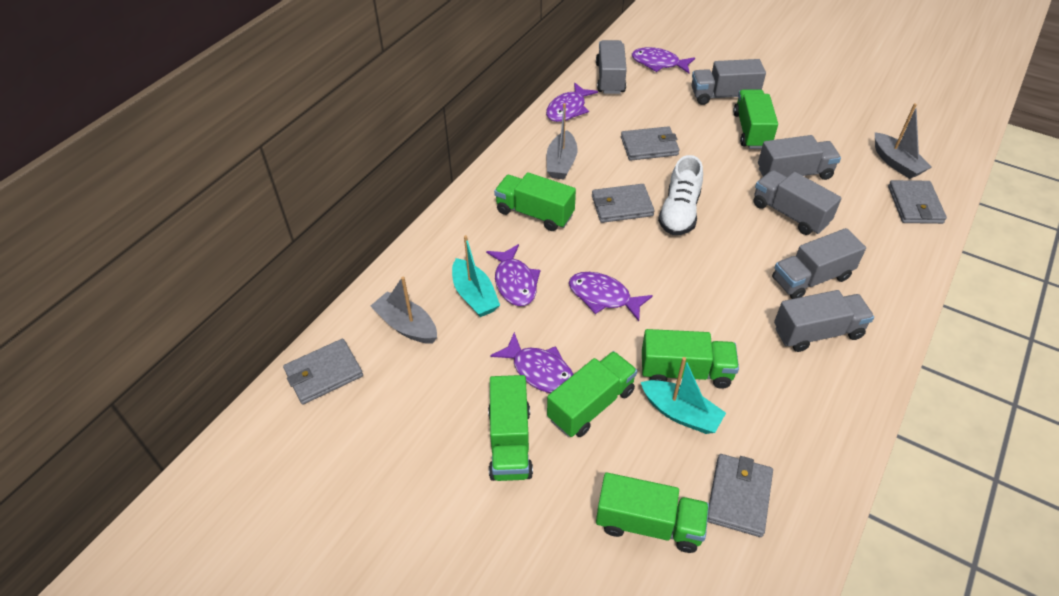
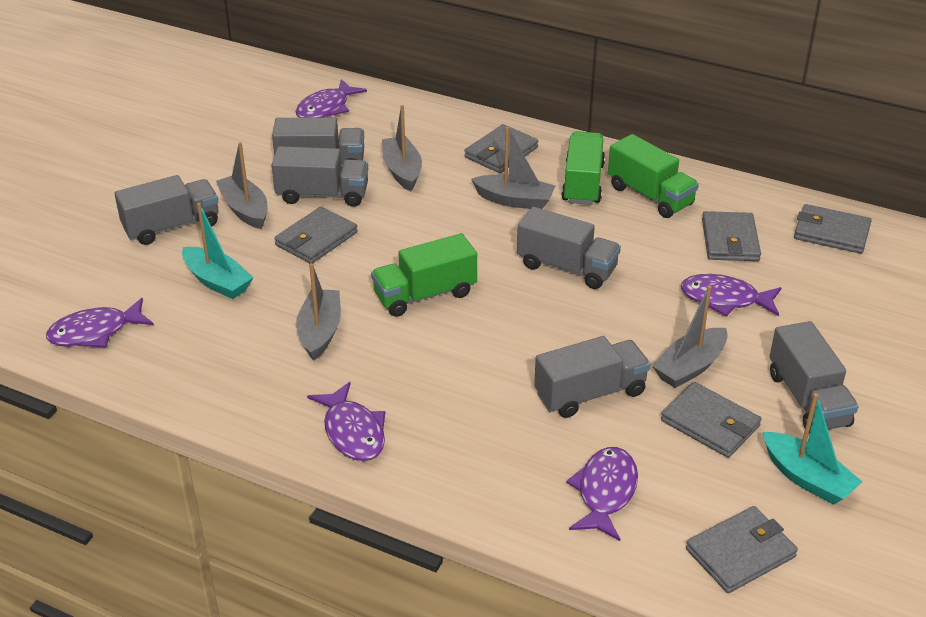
green truck: [488,375,533,481] [494,172,576,231] [547,351,637,437] [596,473,709,553] [642,329,739,389] [733,89,778,149] = 6 -> [371,233,477,317] [561,131,605,205] [608,134,699,218] = 3
grey boat: [371,277,437,344] [547,103,577,179] [875,103,932,179] = 3 -> [216,142,268,229] [296,263,341,361] [382,105,422,191] [471,127,555,209] [652,285,728,388] = 5
grey wallet: [283,339,363,405] [592,184,655,223] [621,126,680,161] [707,454,773,537] [888,180,947,224] = 5 -> [274,207,358,263] [464,124,539,173] [661,382,761,458] [686,506,798,593] [702,211,761,261] [794,204,872,254] = 6
white shoe: [658,155,703,235] = 1 -> none = 0

